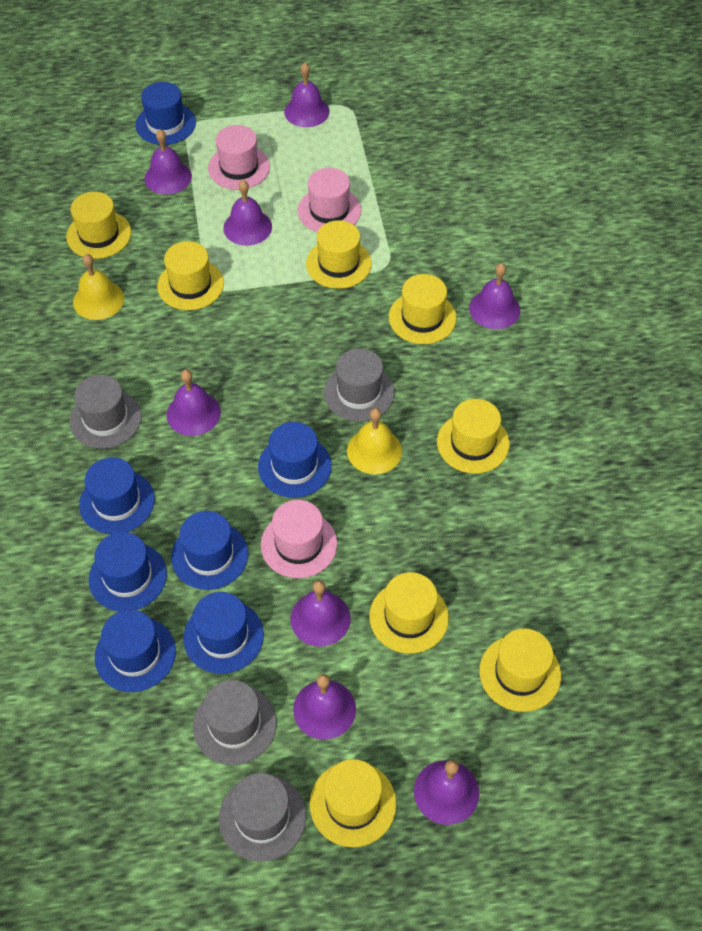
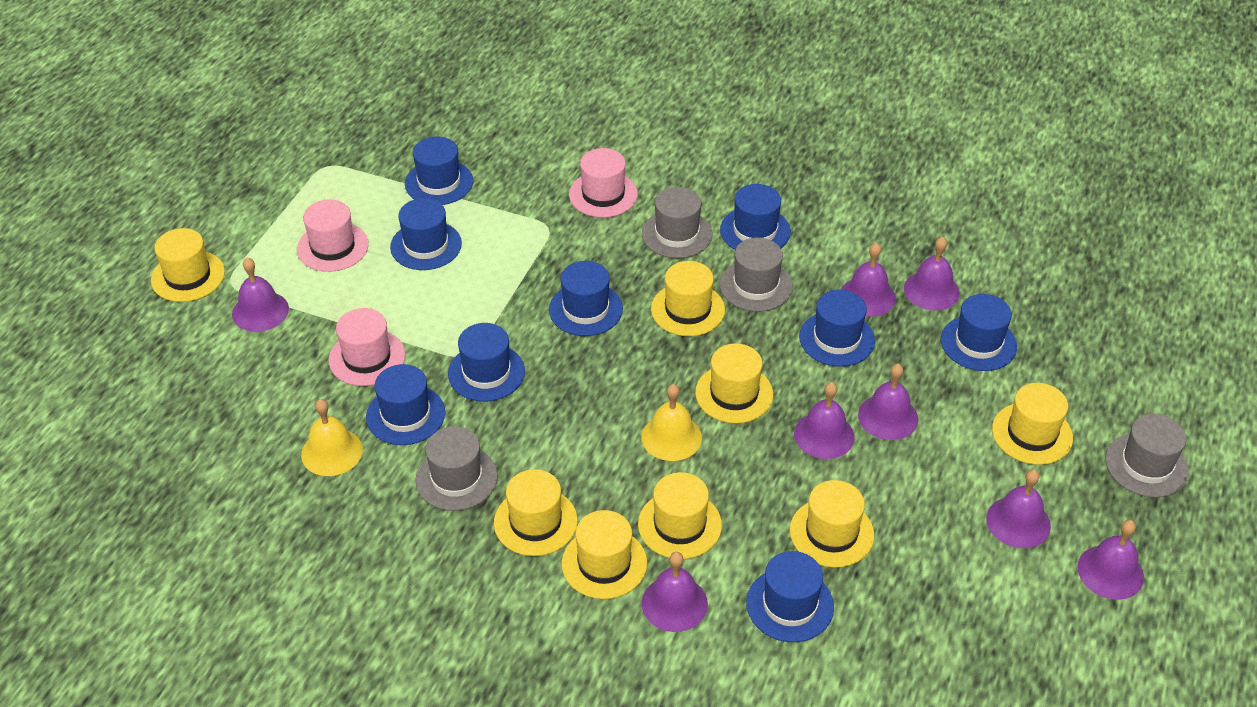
blue hat: [79,457,155,534] [89,532,167,612] [95,609,176,692] [136,82,196,145] [171,511,248,590] [183,592,264,674] [258,422,332,498] = 7 -> [366,364,445,445] [390,198,462,270] [405,136,473,205] [448,323,525,401] [549,261,623,336] [720,184,791,250] [746,551,834,642] [799,290,875,367] [941,294,1017,371] = 9

